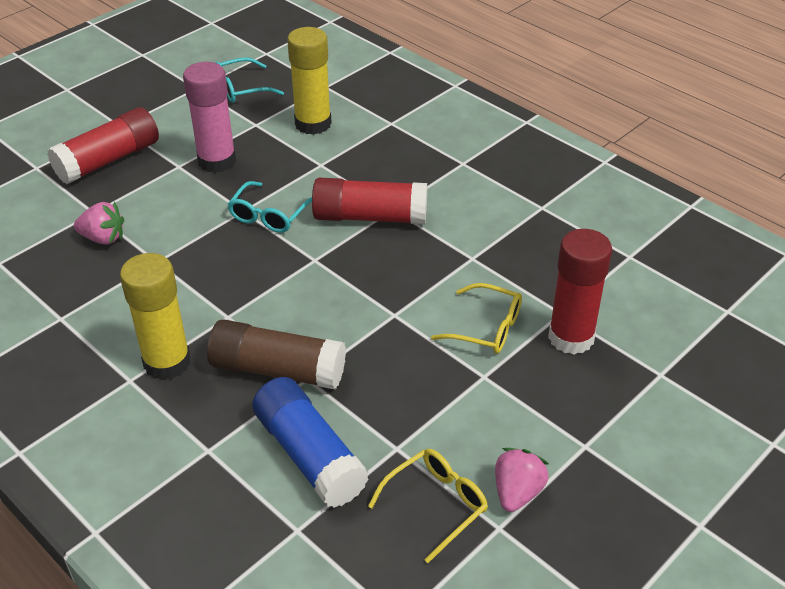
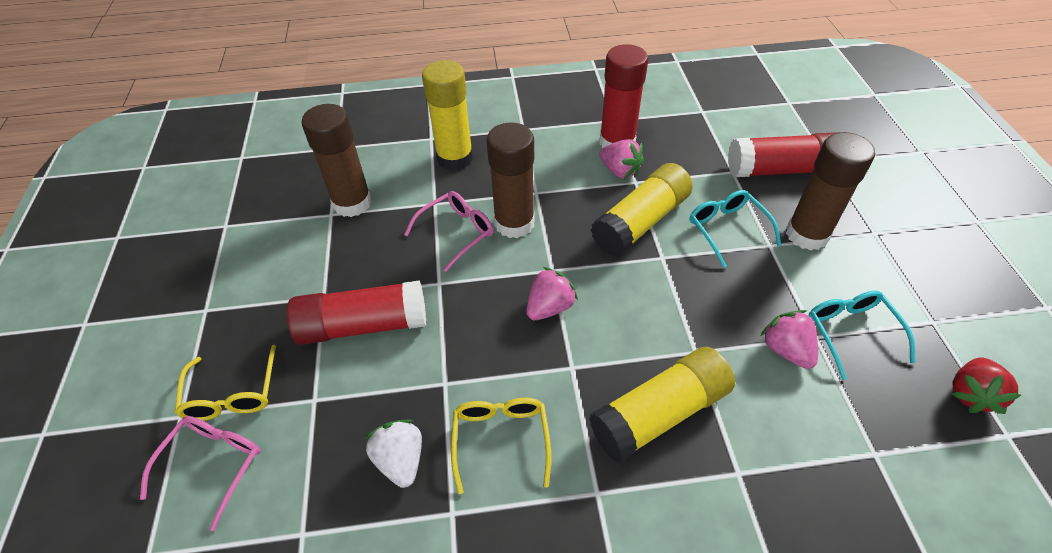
blue glue stick: [252,377,369,508] = 1 -> none = 0
brown glue stick: [207,319,346,389] = 1 -> [302,104,372,217] [486,122,535,238] [786,132,875,251] = 3
pink glasses: none = 0 -> [140,416,261,531] [404,191,493,272] = 2
pink glue stick: [183,62,236,173] = 1 -> none = 0
pink strawberry: [74,202,124,245] [495,448,549,512] = 2 -> [526,267,578,320] [599,139,644,179] [760,310,818,369] = 3
red strawberry: none = 0 -> [952,357,1021,414] = 1
white strawberry: none = 0 -> [365,419,422,488] = 1
yellow glue stick: [120,253,191,380] [287,27,332,135] = 2 -> [422,60,473,171] [589,347,735,462] [591,163,693,256] = 3

